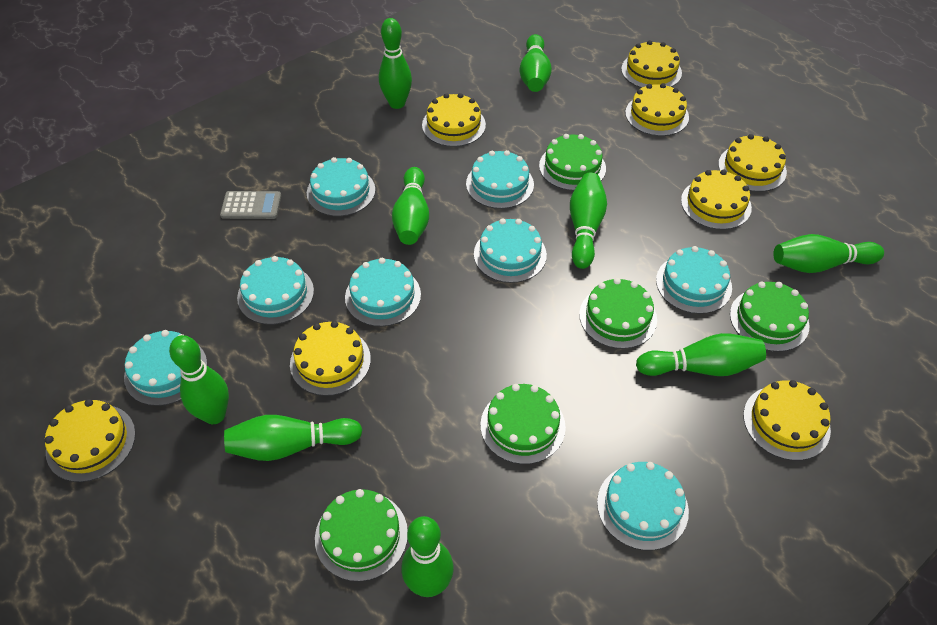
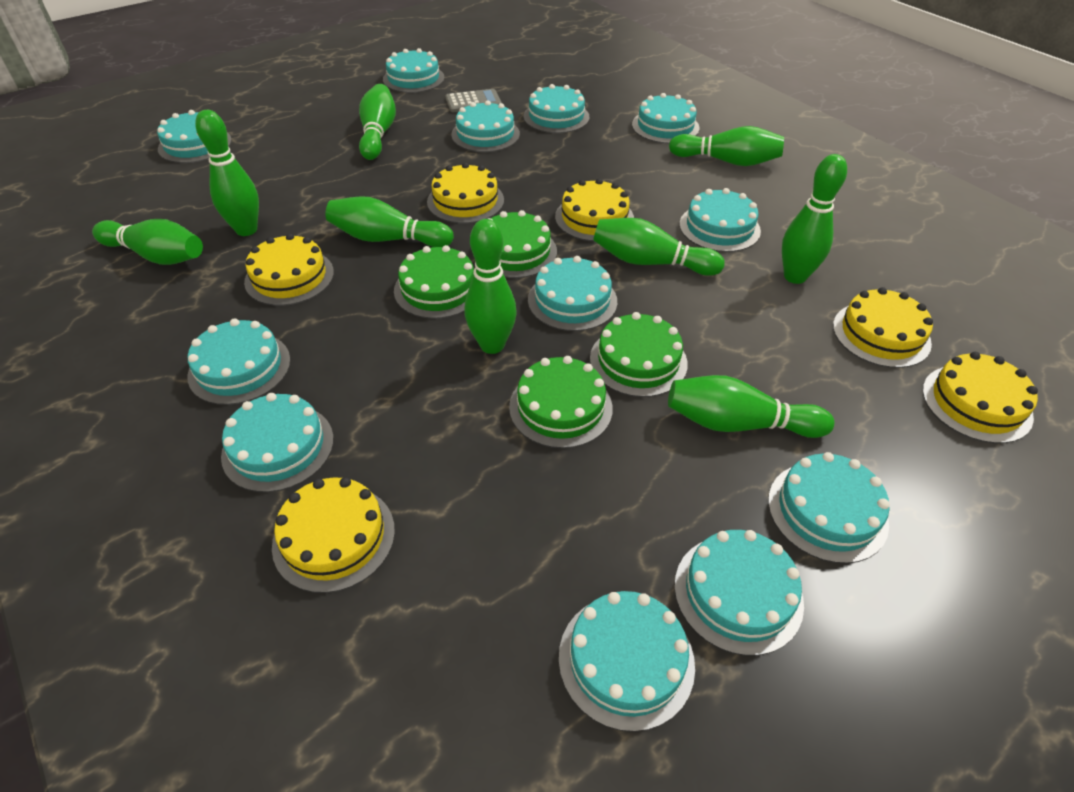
green cake: [315,489,408,582] [481,384,566,464] [539,134,606,191] [579,278,657,349] [730,282,810,352] = 5 -> [394,245,474,319] [488,210,557,278] [509,356,613,448] [590,312,688,397] = 4
turquoise cake: [124,330,207,406] [237,256,314,325] [307,157,375,216] [345,258,421,327] [466,150,534,209] [474,218,547,283] [597,462,689,550] [656,246,732,314] = 8 -> [157,110,232,163] [187,318,291,405] [221,393,334,492] [383,48,445,93] [451,100,520,152] [524,84,589,133] [528,256,617,331] [559,591,695,732] [632,93,699,144] [674,530,804,656] [680,188,761,252] [768,452,890,564] = 12
yellow cake: [45,399,136,482] [290,321,371,396] [422,93,486,147] [621,40,682,88] [625,83,689,136] [681,170,752,230] [718,134,787,192] [743,380,831,461] = 8 -> [244,233,334,306] [272,477,395,593] [427,163,504,223] [555,178,634,241] [833,287,933,368] [923,352,1038,443] = 6

